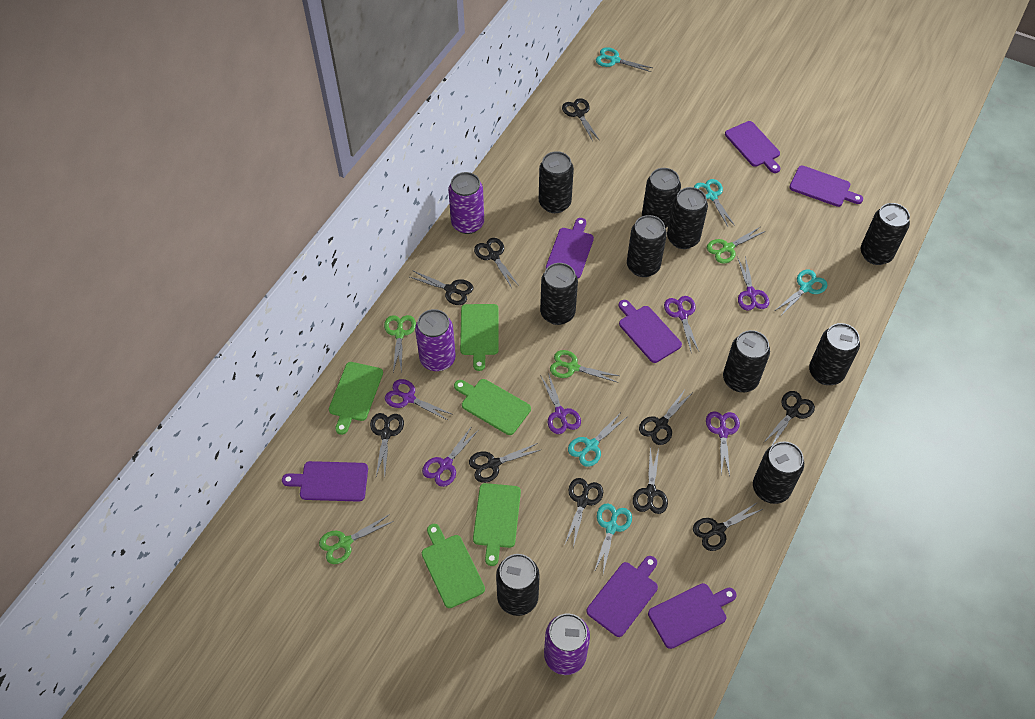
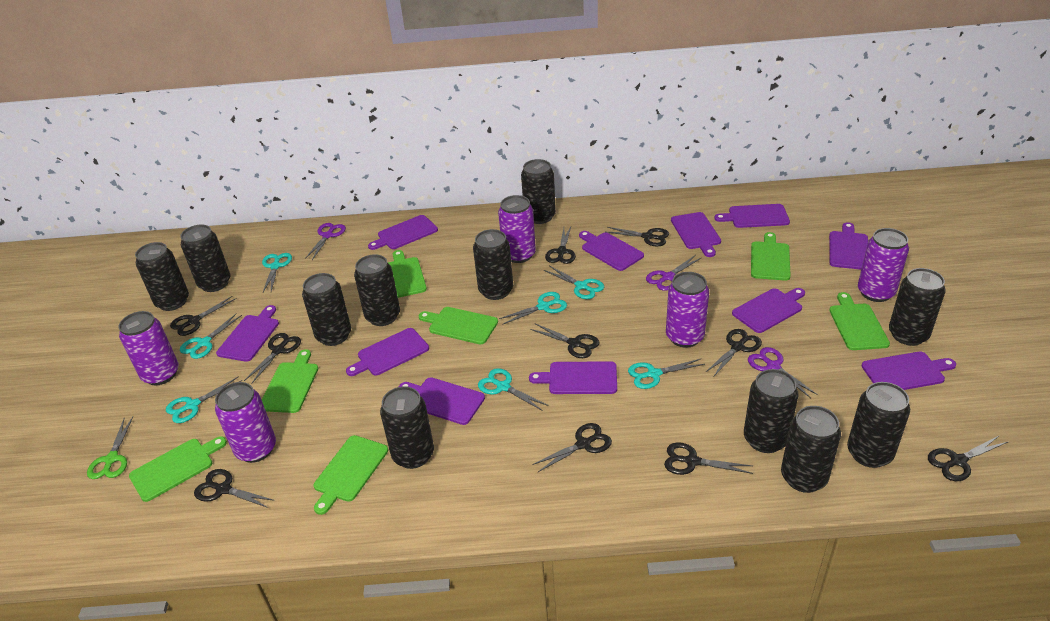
black can: [496,554,540,616] [539,151,574,213] [540,263,578,325] [627,215,667,277] [642,168,681,228] [667,187,708,249] [723,330,770,392] [753,441,804,504] [809,323,860,385] [861,203,910,265] = 10 -> [135,242,189,311] [180,224,231,292] [302,273,351,346] [354,254,400,326] [380,386,434,469] [473,229,513,300] [521,159,556,224] [744,369,799,453] [781,406,841,493] [847,382,910,468] [889,268,946,346] = 11
green cutting board: [329,362,383,435] [422,524,485,608] [454,379,531,435] [460,304,499,371] [473,483,521,566] = 5 -> [129,436,227,502] [262,349,318,413] [314,435,388,515] [388,250,427,298] [419,307,498,344] [751,232,791,281] [829,292,890,350] = 7
green scissors: [319,514,394,564] [384,315,416,373] [550,350,619,383] [707,227,766,264] = 4 -> [87,417,133,479] = 1
purple can: [415,309,456,371] [448,172,484,234] [544,613,590,675] = 3 -> [118,311,179,385] [215,382,276,463] [498,195,536,263] [666,272,709,348] [858,228,909,302] = 5
purple cutting board: [282,461,368,502] [546,218,594,279] [587,556,658,637] [619,300,682,363] [648,583,736,649] [725,121,780,173] [789,166,863,207] = 7 -> [216,305,279,362] [346,328,429,376] [368,215,438,250] [399,378,485,425] [529,361,617,394] [579,231,644,271] [671,212,721,257] [715,204,790,228] [732,288,805,333] [829,222,868,270] [862,352,956,390] = 11
purple scissors: [385,379,452,421] [422,426,479,487] [540,373,581,434] [664,296,699,351] [706,411,740,476] [738,256,769,311] = 6 -> [305,223,346,260] [646,255,701,291] [748,347,818,398] = 3
turquoise scissors: [568,411,627,467] [594,503,632,574] [596,47,653,72] [694,179,735,227] [776,270,828,316] = 5 -> [166,376,242,423] [180,313,242,359] [262,253,292,292] [478,368,549,411] [499,292,567,325] [544,266,604,299] [628,359,705,389] = 7

